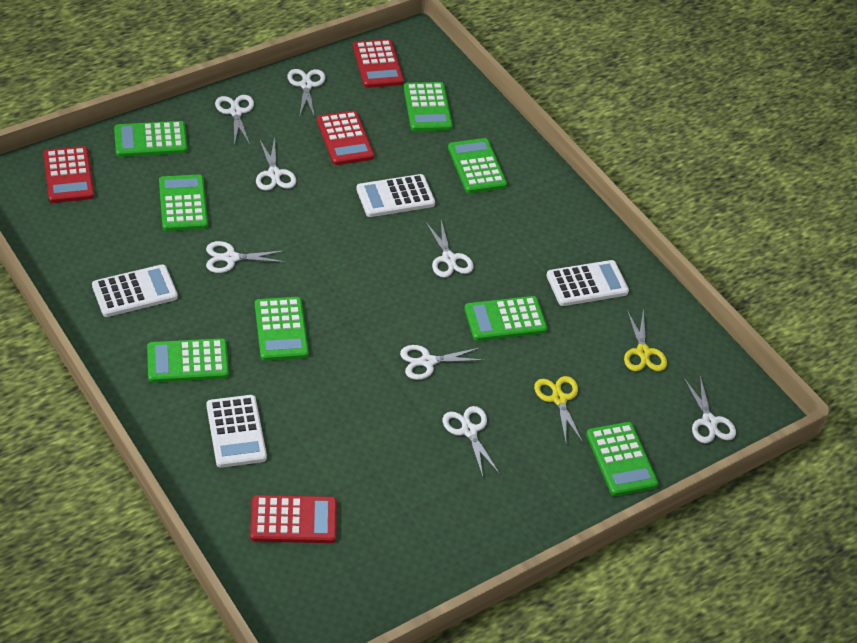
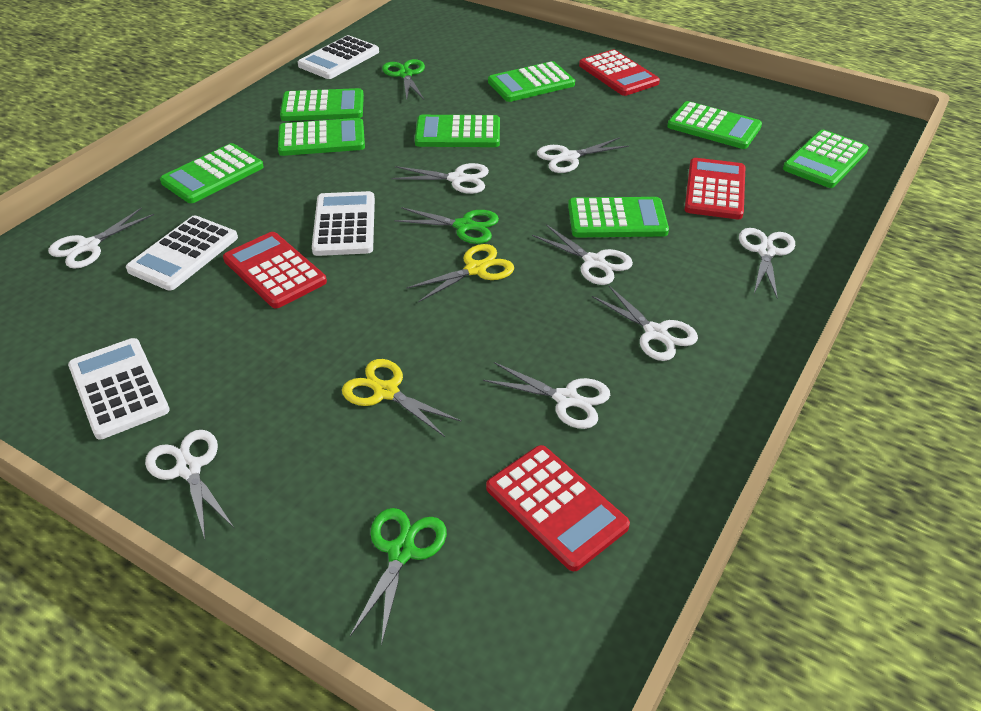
green scissors: none = 0 -> [350,508,447,646] [382,59,425,100] [394,207,499,244] = 3

